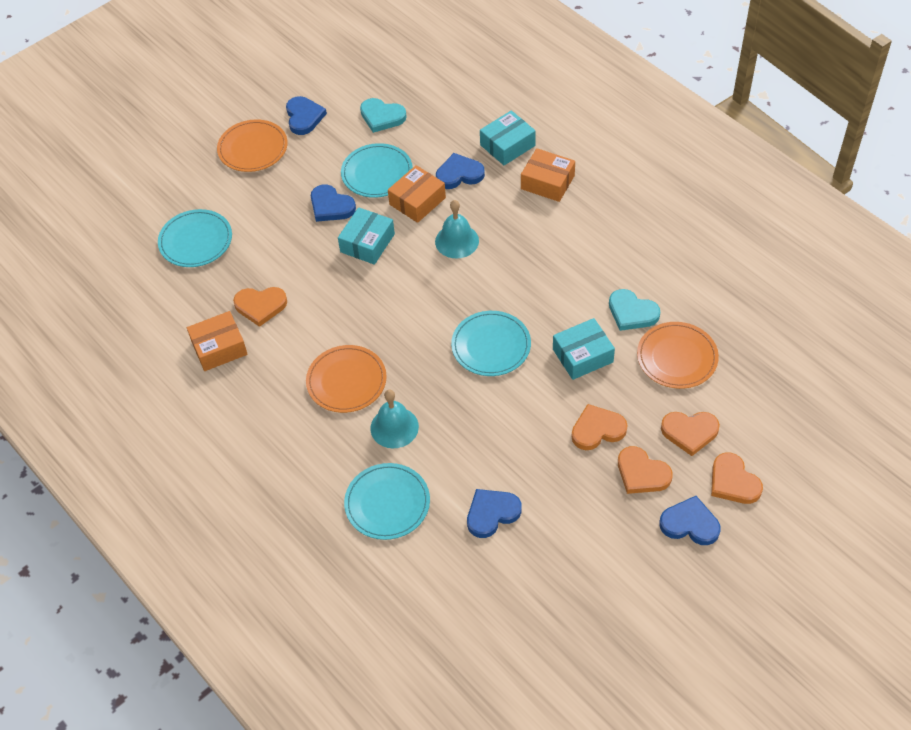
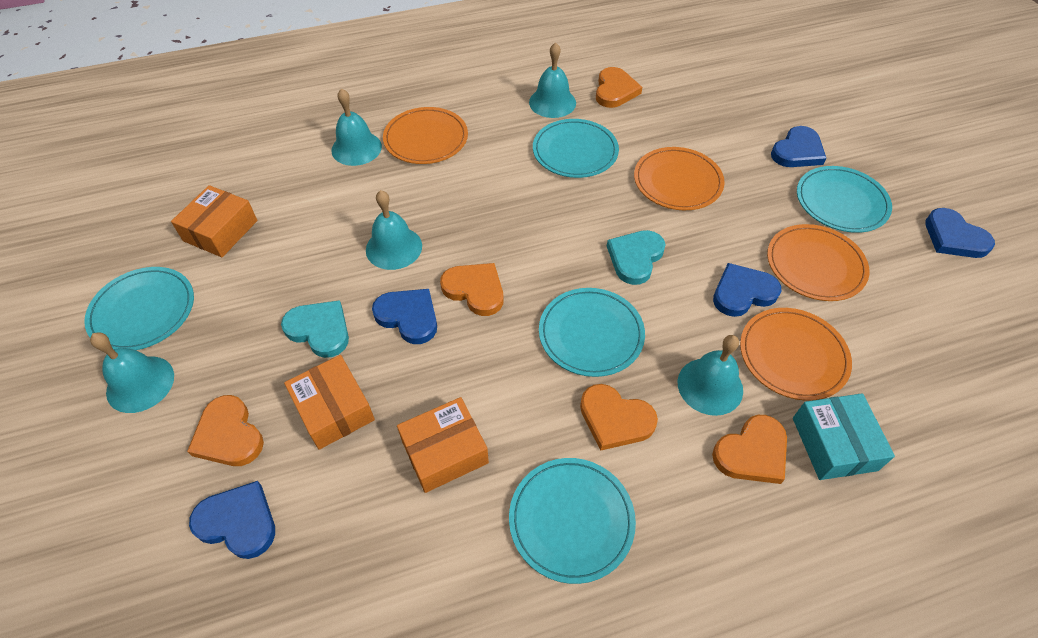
orange plate: [217,119,288,172] [306,345,387,413] [637,322,719,389] = 3 -> [383,107,468,164] [634,147,725,210] [740,308,852,401] [767,224,870,301] = 4
turquoise bell: [370,390,419,448] [435,200,479,258] = 2 -> [90,332,174,413] [331,88,382,166] [366,190,422,270] [529,42,576,118] [678,335,743,416] = 5
turquoise box: [338,207,395,265] [480,110,536,165] [553,318,615,380] = 3 -> [793,393,895,480] = 1
turquoise plate: [158,209,232,267] [341,143,413,198] [344,463,430,540] [451,311,531,376] = 4 -> [84,267,194,350] [509,458,636,584] [533,119,619,178] [539,288,645,377] [797,166,892,233] = 5

